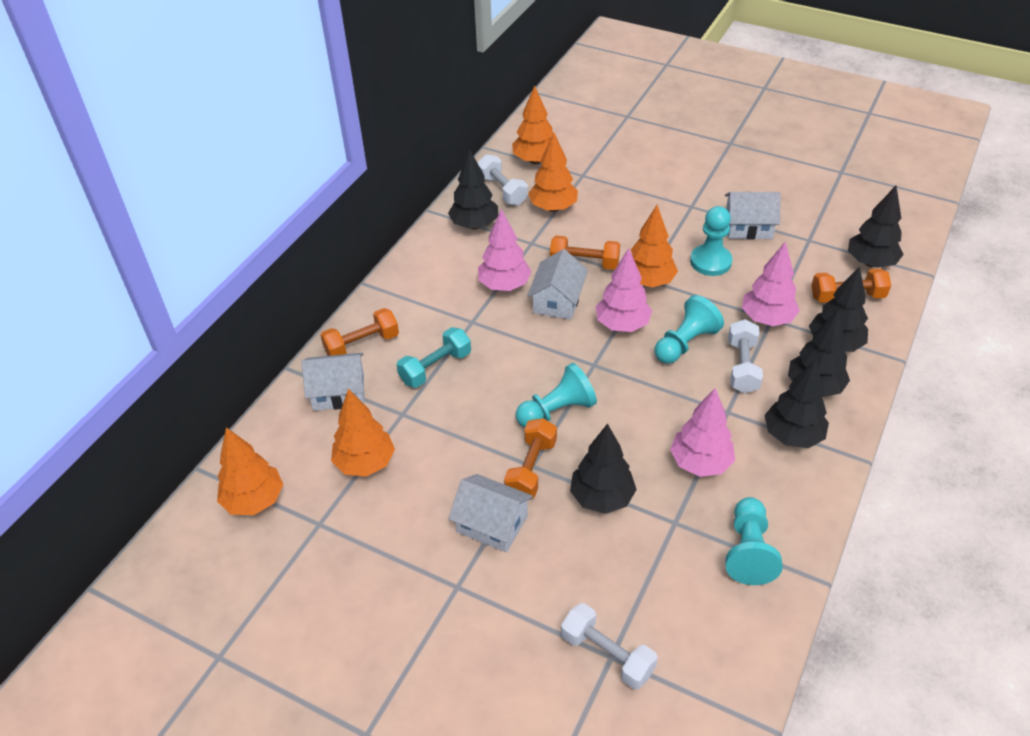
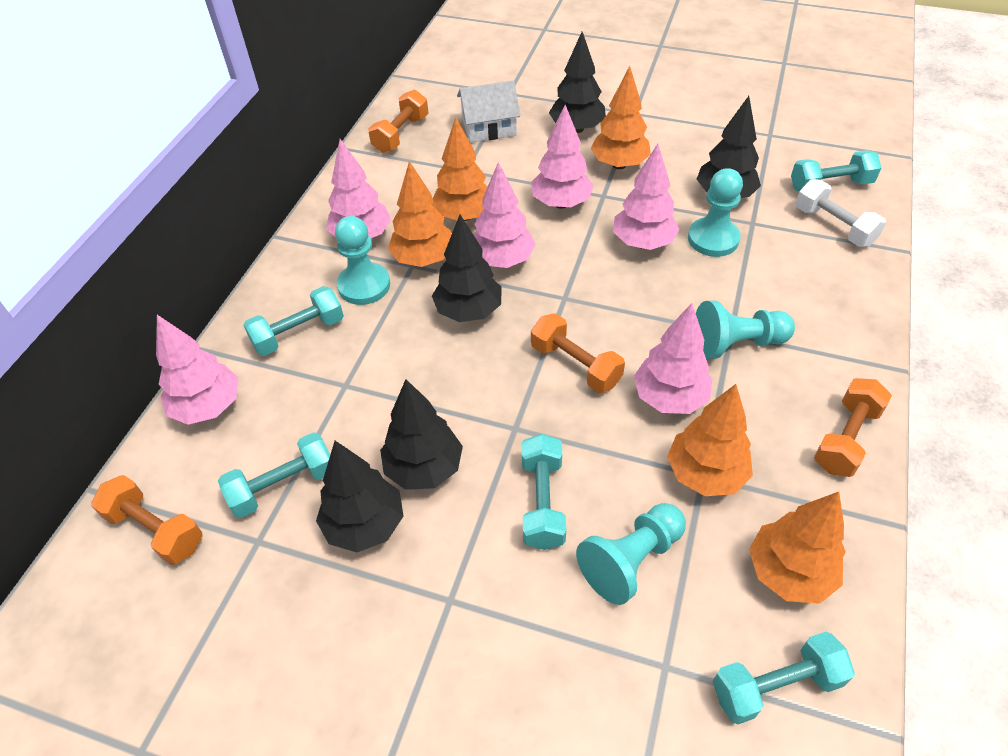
black tree: [448,149,498,229] [570,423,637,514] [764,360,829,448] [788,310,850,397] [809,266,868,352] [848,186,904,268] = 6 -> [316,441,404,552] [380,379,463,490] [432,215,502,322] [549,32,606,133] [697,96,761,198] = 5
pink tree: [478,209,532,291] [596,248,652,332] [670,388,735,477] [742,241,800,326] = 4 -> [156,315,239,425] [326,139,391,238] [473,162,536,268] [531,105,594,209] [613,144,680,250] [634,303,712,414] = 6
turquoise dumbbell: [396,327,471,388] = 1 -> [218,432,330,518] [243,286,344,356] [521,434,566,550] [713,632,855,724] [791,150,882,192] = 5
white dumbbell: [477,154,528,205] [561,603,658,690] [728,319,763,393] = 3 -> [796,179,886,247] = 1
white house: [302,353,364,411] [448,474,533,553] [527,249,588,320] [725,192,781,240] = 4 -> [457,80,520,143] = 1

